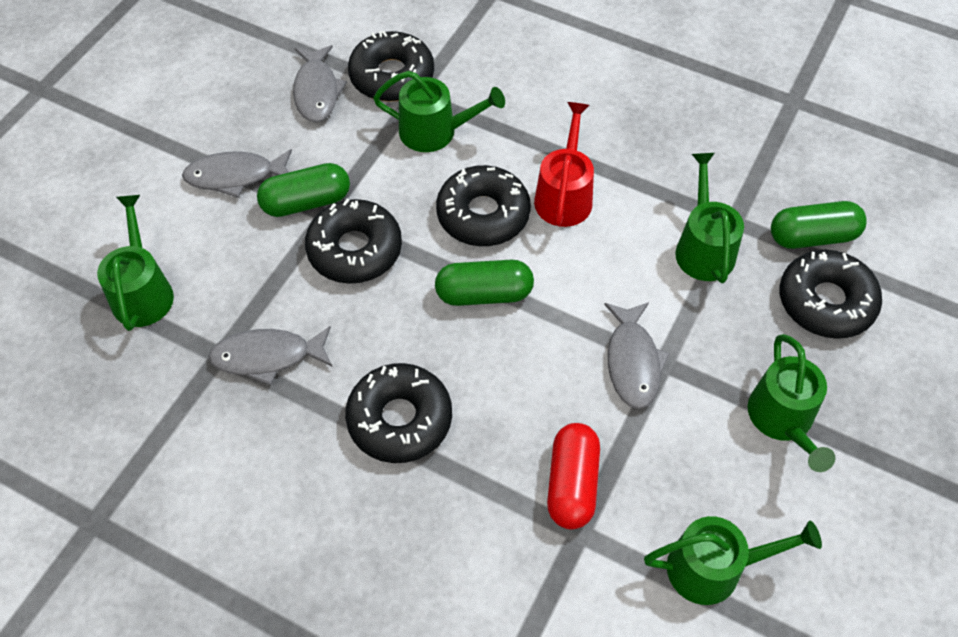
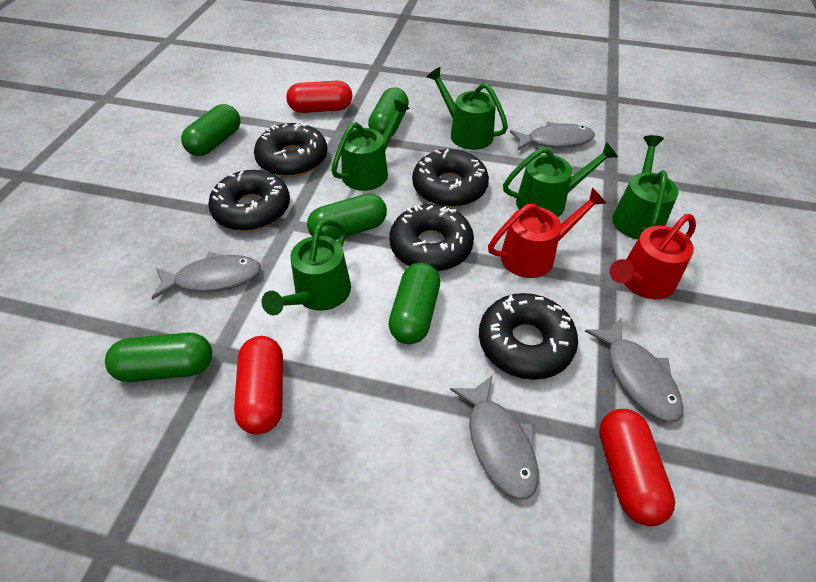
green capsule: [257,163,350,217] [435,260,534,306] [771,201,867,249] = 3 -> [105,332,212,382] [181,104,241,156] [307,193,387,240] [368,88,409,137] [389,263,440,344] = 5
red capsule: [547,423,600,529] = 1 -> [234,336,283,434] [286,81,352,113] [599,409,675,526] = 3
red watering can: [534,102,594,227] = 1 -> [488,188,606,278] [610,214,696,300] = 2

